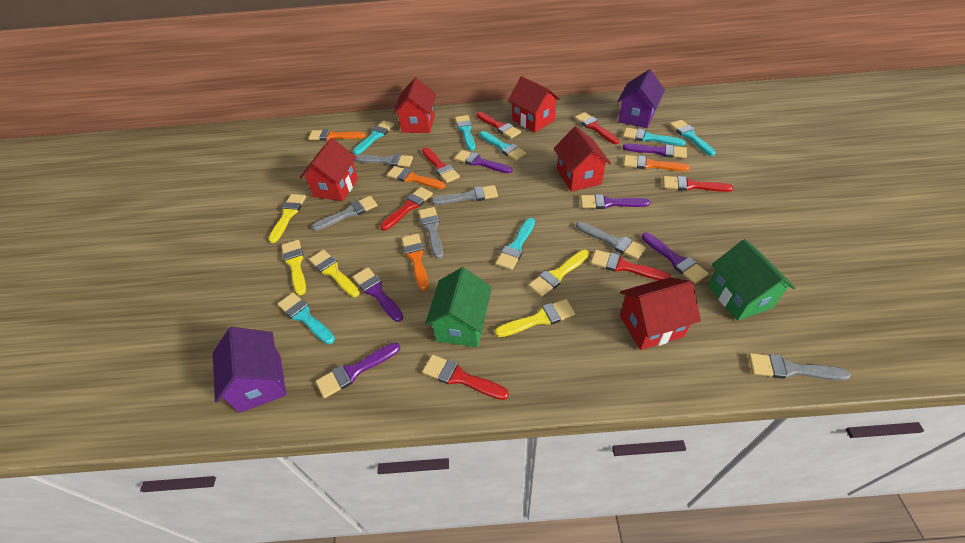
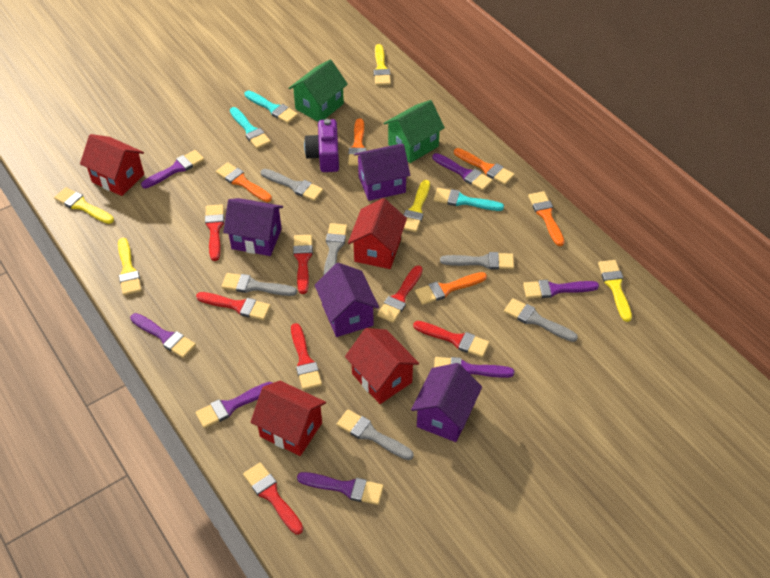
orange brush: [308,129,366,141] [387,166,446,189] [402,234,429,291] [624,155,690,171] = 4 -> [216,162,272,202] [348,118,367,166] [415,272,487,305] [454,148,515,185] [528,191,564,246] = 5
purple brush: [316,342,400,398] [353,268,403,322] [454,150,512,173] [581,194,651,209] [623,144,687,158] [642,233,709,284] = 6 -> [130,313,196,358] [141,150,204,188] [195,382,272,428] [297,472,384,505] [432,153,493,191] [434,357,514,378] [523,280,599,299] = 7
purple camera: none = 0 -> [304,119,339,172] = 1
purple house: [213,327,286,413] [618,70,665,128] = 2 -> [223,198,283,256] [315,263,379,337] [354,144,410,201] [411,363,482,442] = 4
red house: [300,138,358,201] [393,78,436,133] [508,76,560,133] [554,126,611,192] [620,277,701,350] = 5 -> [80,134,144,196] [250,381,326,456] [345,328,419,404] [348,198,407,269] = 4
turquoise brush: [278,292,335,344] [353,121,395,155] [455,115,475,150] [480,131,526,161] [495,218,535,270] [623,127,686,146] [670,120,716,156] = 7 -> [230,107,271,149] [245,91,298,123] [434,188,504,211] = 3

